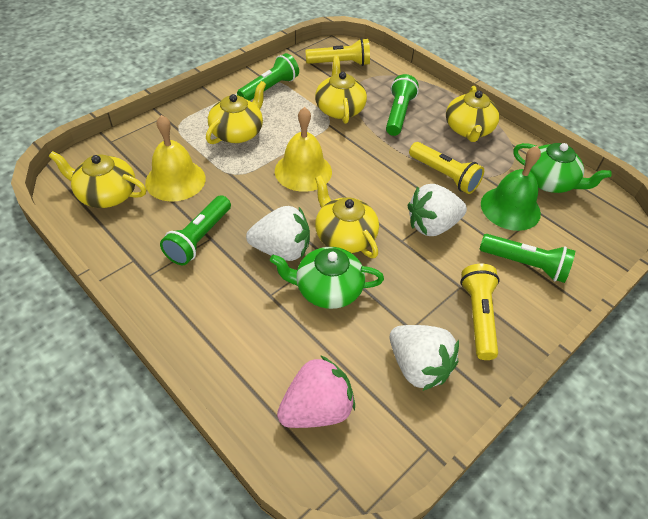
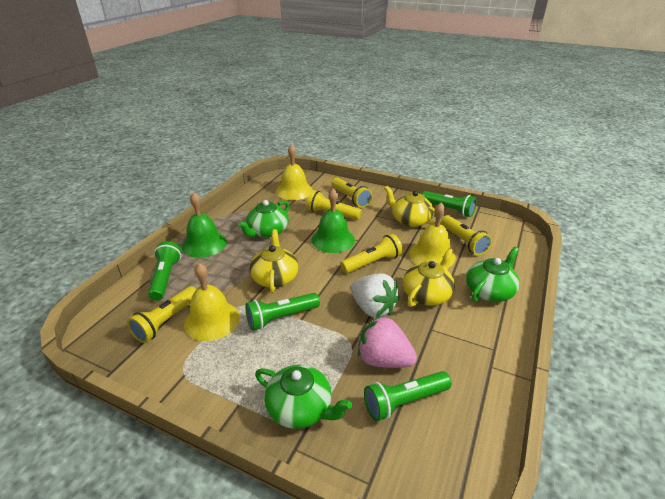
green bell: [481,146,541,231] = 1 -> [182,192,227,258] [311,189,355,253] = 2
green teapot: [270,247,384,309] [513,143,612,193] = 2 -> [238,200,289,238] [255,365,352,429] [466,247,520,302] = 3
white strawberry: [246,206,310,261] [390,325,459,391] [407,184,467,236] = 3 -> [351,274,399,318] = 1
yellow bell: [145,115,206,202] [275,107,332,192] = 2 -> [184,263,240,341] [276,144,312,200] [409,203,456,267] = 3
yellow flashlight: [305,38,370,66] [409,142,484,194] [460,264,500,360] = 3 -> [127,286,196,343] [307,190,362,220] [332,178,372,208] [340,234,403,273] [441,215,492,255] = 5
yellow teapot: [49,151,146,208] [206,81,266,144] [315,55,367,124] [315,175,379,258] [446,86,499,142] = 5 -> [249,229,299,293] [384,186,436,227] [403,248,455,307] = 3

